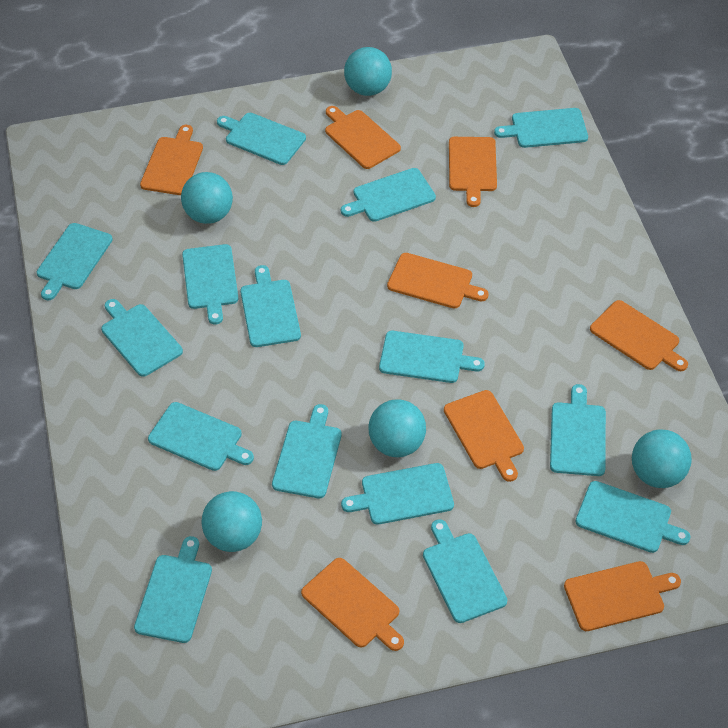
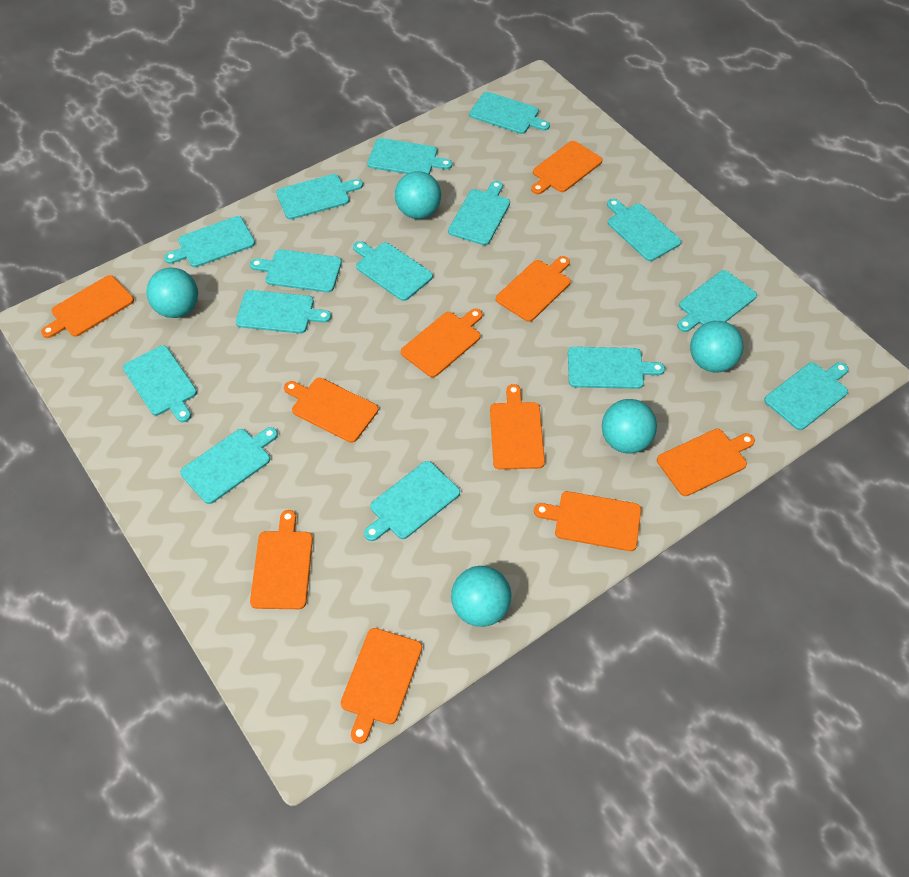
orange cutting board: [140,125,203,195] [301,558,404,651] [325,106,401,169] [387,253,489,309] [444,390,524,482] [449,137,497,207] [564,561,681,631] [590,300,688,371] = 8 -> [41,275,134,338] [250,510,313,609] [284,378,378,443] [341,628,422,744] [401,309,482,377] [490,384,545,470] [496,256,571,322] [531,141,603,195] [534,491,641,551] [657,429,755,496] = 10

